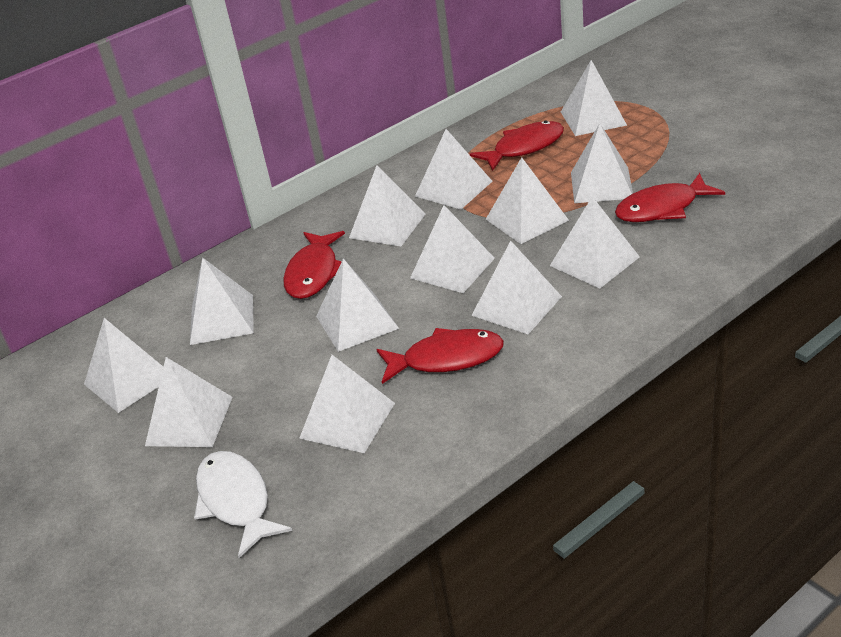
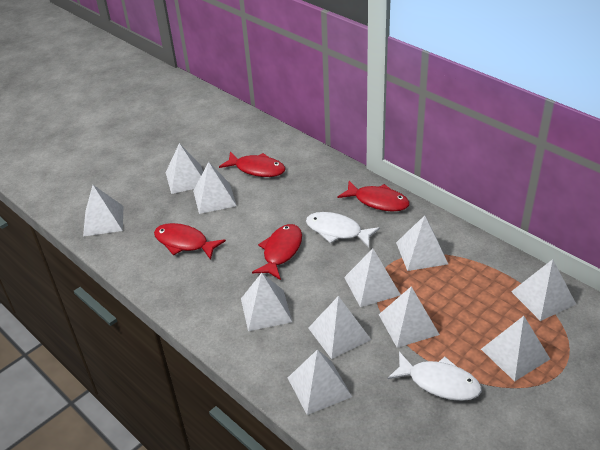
white fish: [194,451,292,558] = 1 -> [306,212,380,247] [387,352,482,401] = 2
white pyramid: [84,318,163,413] [145,357,233,447] [190,257,254,345] [299,355,395,453] [316,258,399,352] [349,165,426,246] [410,205,495,293] [415,129,492,210] [471,241,562,334] [486,157,569,244] [550,196,640,288] [561,60,627,136] [571,123,633,203] = 13 -> [83,185,124,236] [166,143,203,194] [193,162,237,214] [241,273,292,331] [288,350,352,415] [308,296,371,359] [344,249,401,307] [379,286,440,348] [396,215,448,271] [481,316,550,381] [511,259,576,321] = 11

